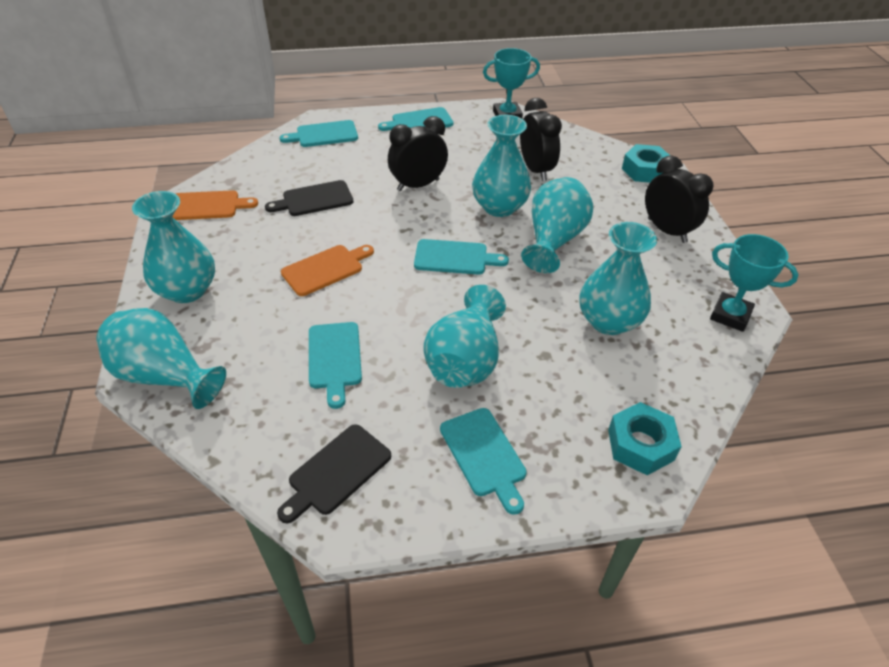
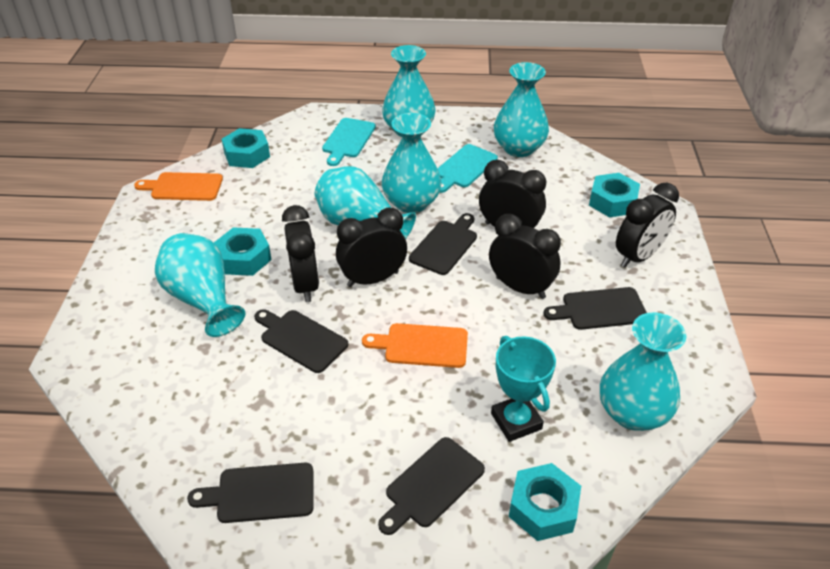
black clock: [388,116,448,191] [520,98,562,181] [645,156,714,243] = 3 -> [282,205,319,302] [336,208,407,287] [479,160,546,228] [489,214,561,299] [616,183,679,268] = 5
black cutting board: [265,180,353,216] [277,424,391,523] = 2 -> [187,463,314,523] [254,309,348,373] [378,437,485,535] [409,213,477,275] [544,287,647,330] = 5
turquoise cutting board: [280,120,358,147] [309,322,362,409] [378,107,454,131] [414,239,509,275] [440,408,527,515] = 5 -> [322,118,376,166] [438,144,498,193] = 2
turquoise nut: [608,402,682,475] [622,144,670,183] = 2 -> [214,227,272,276] [222,128,270,168] [509,463,581,541] [589,173,640,217] = 4
turquoise trophy: [483,48,540,118] [710,234,799,332] = 2 -> [491,336,556,442] = 1

